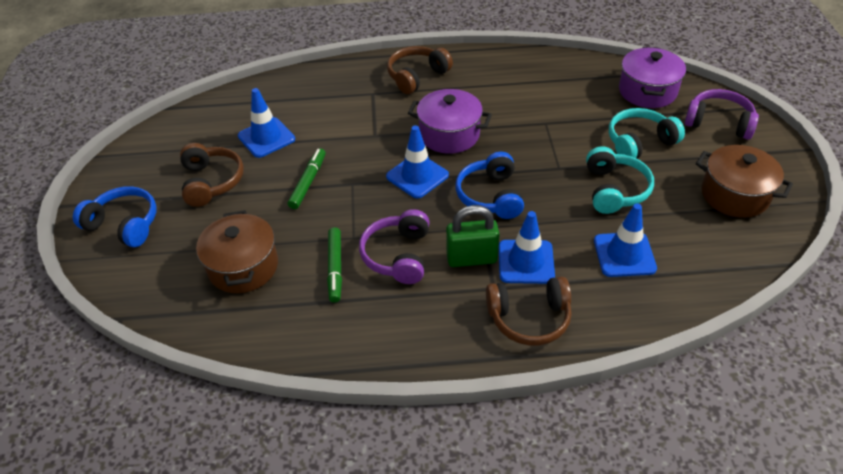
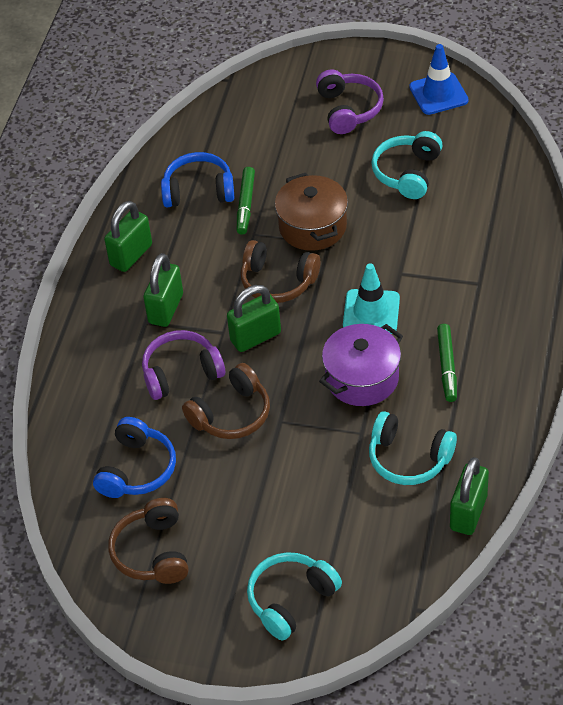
blue traffic cone: [238,88,295,158] [386,125,449,198] [499,211,555,284] [594,203,657,277] = 4 -> [409,44,469,115] = 1
brown pot: [196,210,278,293] [696,145,793,218] = 2 -> [275,173,348,251] = 1
green padlock: [446,205,499,267] = 1 -> [104,201,152,272] [143,253,183,327] [227,285,281,352] [450,457,489,535] = 4
purple pot: [408,89,492,154] [619,47,686,108] = 2 -> [319,324,403,406] = 1
turquoise headphones: [586,146,654,214] [609,108,685,159] = 2 -> [247,552,342,640] [369,411,457,485] [371,131,443,199] = 3
turquoise traffic cone: none = 0 -> [343,263,400,334] = 1

